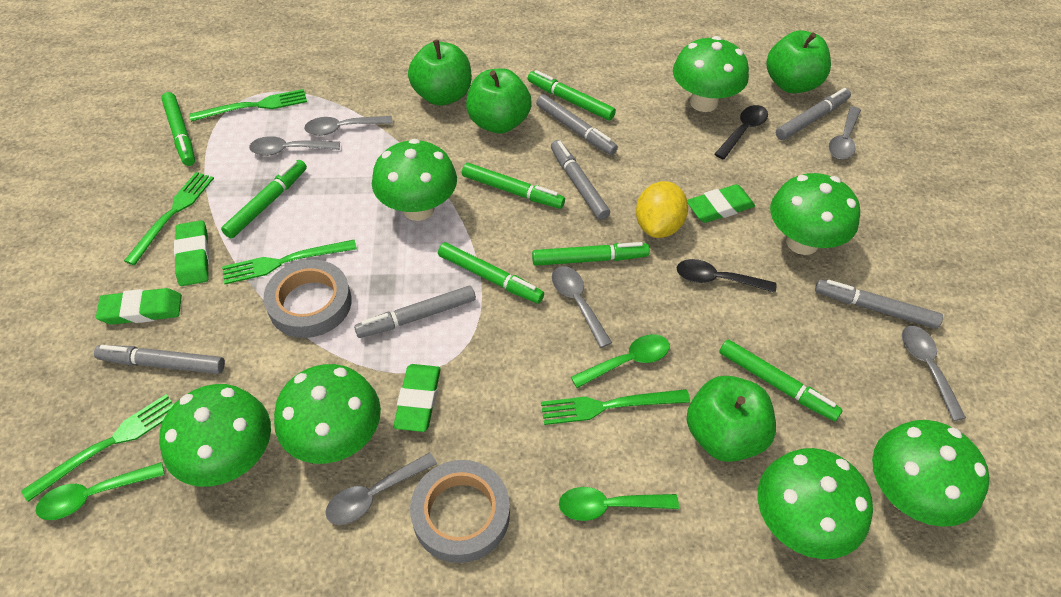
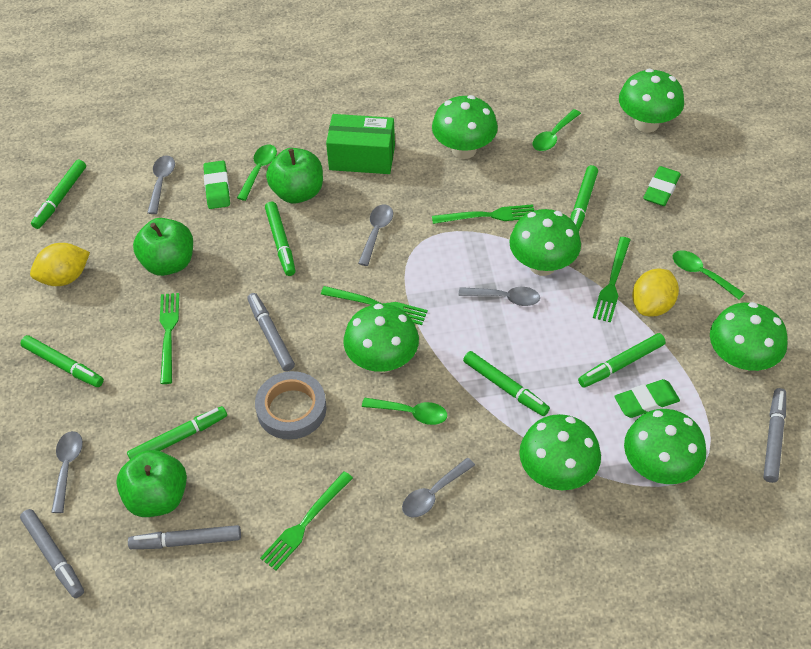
black spoon: [677,259,776,293] [714,105,768,160] = 2 -> none = 0
green apple: [408,40,471,106] [466,68,532,134] [687,376,776,462] [766,30,831,93] = 4 -> [116,450,187,517] [133,218,193,276] [266,148,323,203] = 3
green box: none = 0 -> [326,114,395,174] = 1
green eraser: [96,288,182,325] [174,220,209,286] [393,364,441,432] [687,184,755,223] = 4 -> [203,161,230,209] [614,379,680,418] [643,166,681,206] = 3
green spoon: [36,462,165,520] [559,487,679,521] [571,334,670,388] = 3 -> [237,144,277,201] [362,398,447,425] [533,109,581,151] [673,250,745,300] = 4
grey marker: [94,345,225,374] [354,286,476,338] [536,94,618,155] [551,140,610,220] [776,88,851,140] [815,279,943,329] = 6 -> [20,509,84,598] [128,525,241,549] [247,293,295,371] [763,388,786,483] = 4
grey spoon: [249,136,340,156] [304,116,393,136] [325,452,437,525] [552,266,612,348] [829,106,861,159] [902,326,966,421] = 6 -> [51,431,83,513] [147,155,175,214] [358,204,393,266] [402,458,475,518] [459,287,540,306] = 5
grey tape: [264,259,352,338] [410,460,510,563] = 2 -> [255,371,327,440] = 1
yellow lemon: [636,181,688,238] = 1 -> [30,243,90,286] [632,269,679,317] = 2

